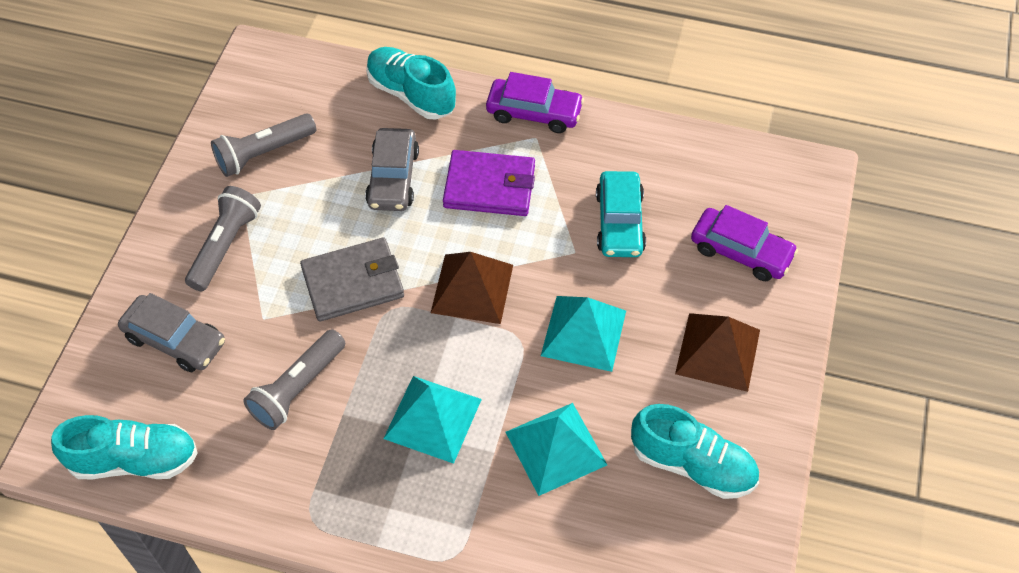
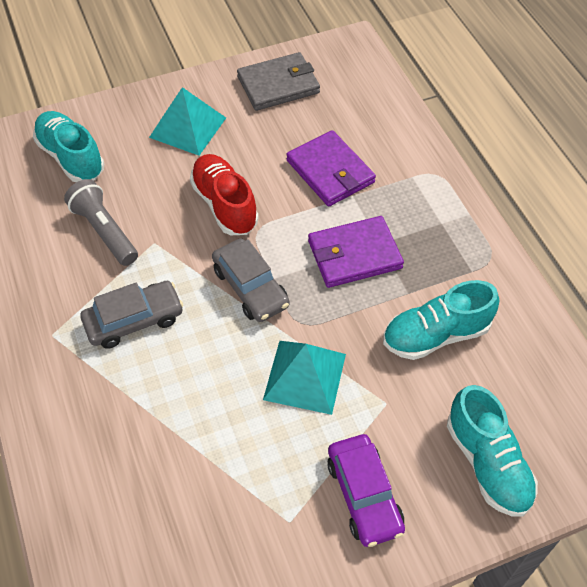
brown pyramid: [431,252,513,324] [675,313,760,392] = 2 -> none = 0
grey flashlight: [185,186,261,291] [211,113,316,177] [243,329,345,430] = 3 -> [64,179,138,266] = 1
purple car: [486,72,584,133] [691,205,798,281] = 2 -> [327,434,405,547] = 1
purple wallet: [443,150,535,216] = 1 -> [286,130,376,207] [308,216,404,288] = 2
red shoe: none = 0 -> [190,154,259,235] = 1
turquoise car: [596,171,646,257] = 1 -> none = 0
turquoise pyramid: [383,376,482,464] [505,403,607,496] [541,296,626,372] = 3 -> [149,87,226,156] [263,341,346,415] = 2

